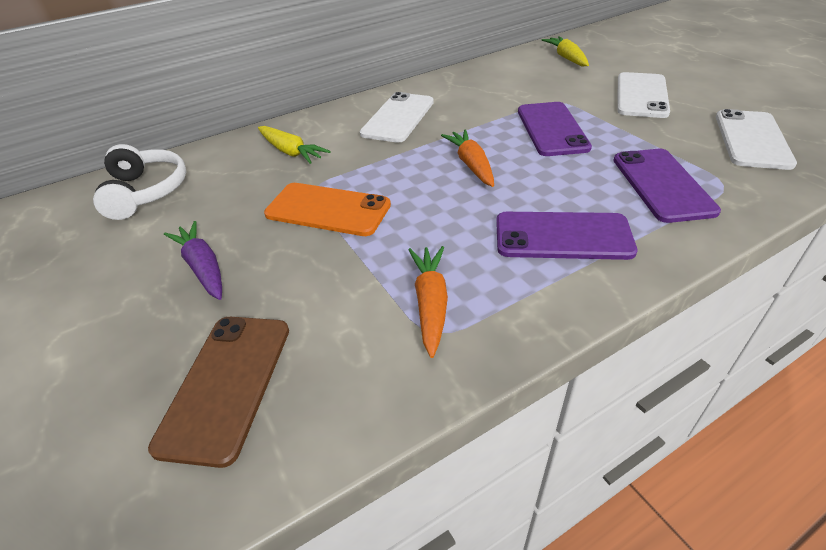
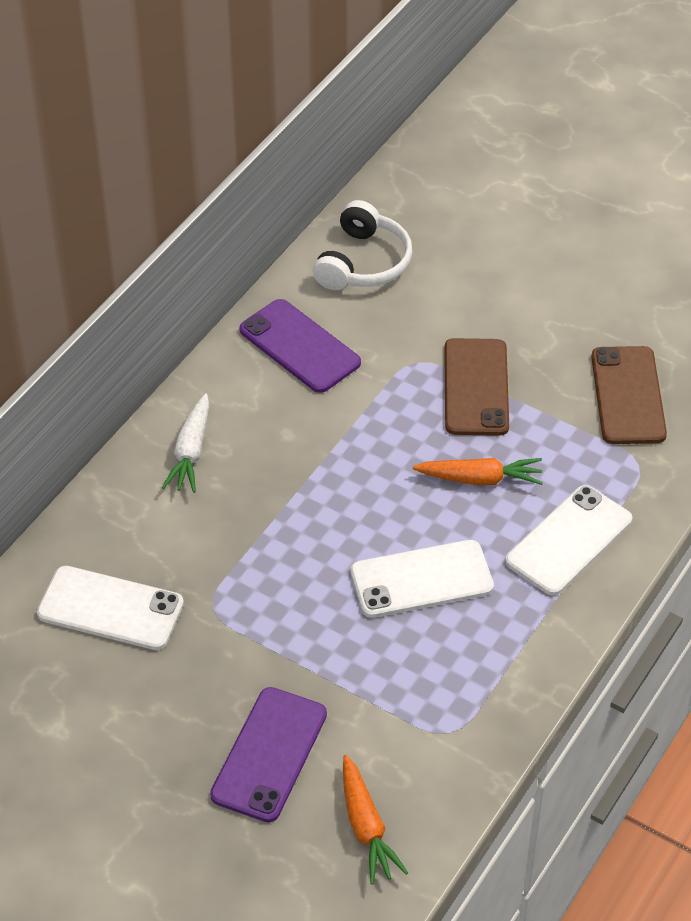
brown phone: [148,317,289,468] = 1 -> [444,338,509,436] [591,346,667,444] = 2
orange phone: [264,183,391,236] = 1 -> none = 0
purple carrot: [164,221,222,300] = 1 -> none = 0
purple phone: [496,212,637,260] [518,102,592,156] [613,149,721,223] = 3 -> [210,687,327,822] [239,299,361,393] = 2
white carrot: none = 0 -> [162,393,209,493] = 1
yellow carrot: [258,126,331,164] [542,36,589,66] = 2 -> none = 0

